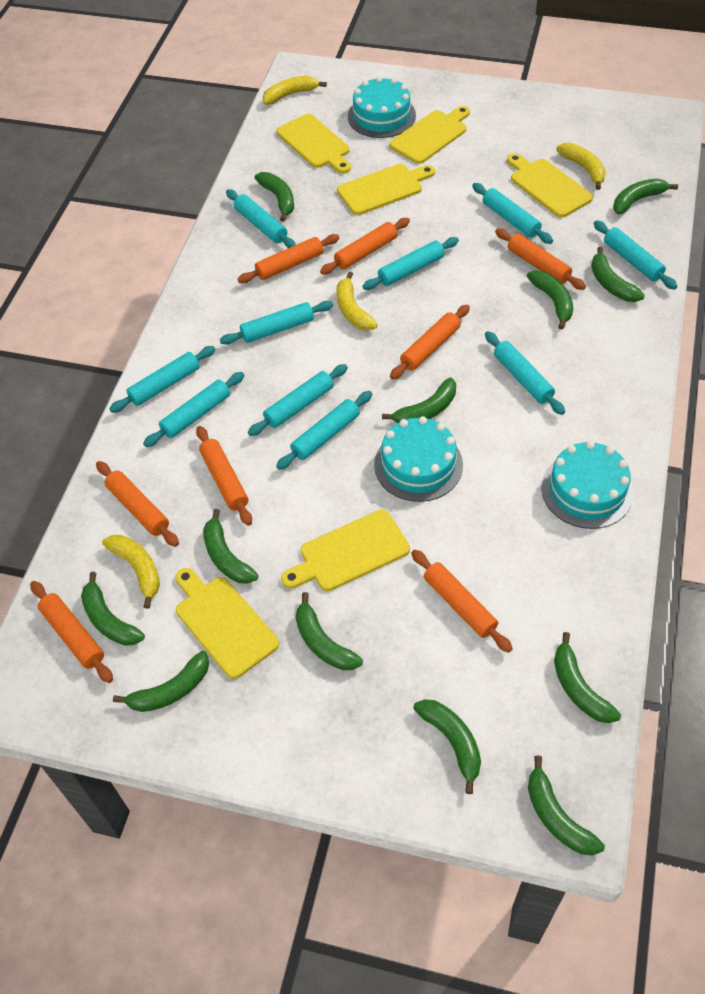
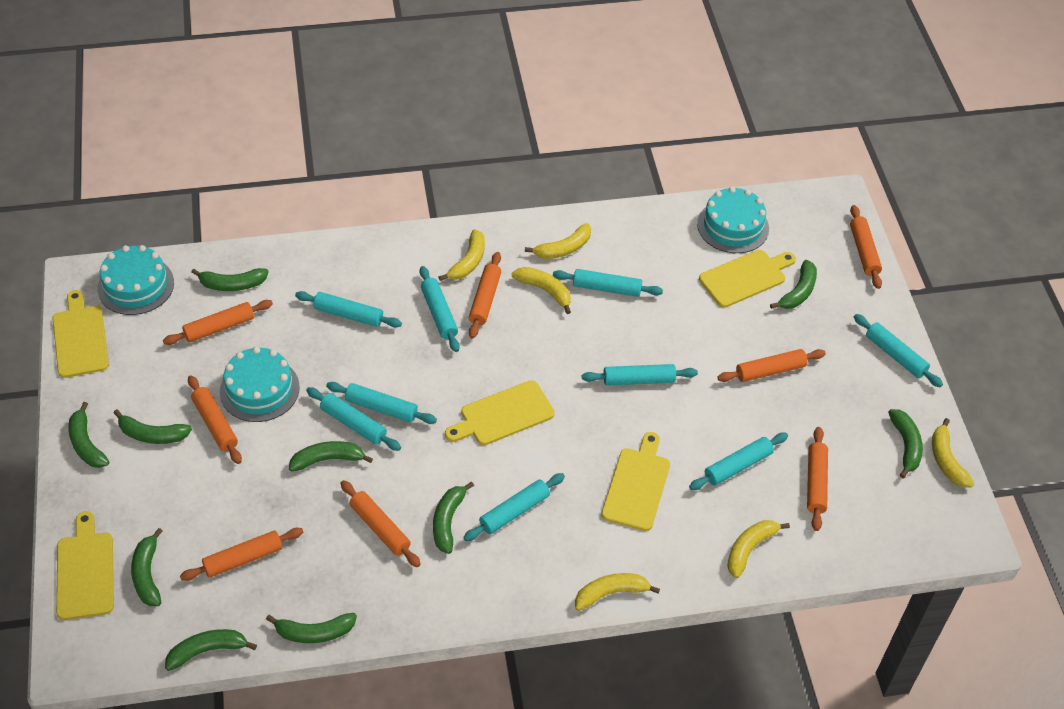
green banana: [81,572,145,646] [113,651,209,712] [203,509,258,584] [254,172,294,222] [296,592,363,670] [382,378,456,423] [413,699,481,794] [527,270,573,329] [528,755,605,855] [554,632,621,723] [591,247,645,302] [614,179,678,215] = 12 -> [68,402,109,468] [114,409,192,444] [131,528,163,606] [165,629,257,671] [191,268,269,291] [266,613,357,643] [289,441,373,472] [433,481,474,554] [770,260,817,309] [888,409,923,478] = 10
turquoise rolling pin: [109,346,215,413] [143,372,244,447] [220,301,333,345] [226,189,296,248] [248,364,348,436] [276,391,372,470] [362,237,459,290] [472,183,553,244] [485,331,565,415] [594,220,677,290] = 10 -> [295,291,402,328] [306,387,401,451] [326,382,437,424] [419,266,460,352] [463,473,565,541] [553,269,663,297] [582,364,698,385] [689,432,788,490] [854,314,943,387] = 9
yellow banana: [102,535,160,609] [262,76,327,105] [336,271,378,330] [556,143,606,190] = 4 -> [439,229,485,281] [512,267,571,314] [525,223,591,259] [575,573,660,611] [727,520,790,578] [932,418,974,488] = 6
yellow cutting board: [175,568,279,679] [276,114,351,174] [281,509,410,591] [337,164,435,215] [389,106,470,164] [507,153,593,218] = 6 -> [52,290,109,378] [56,511,114,620] [445,380,555,445] [601,432,670,531] [699,250,796,308] = 5

